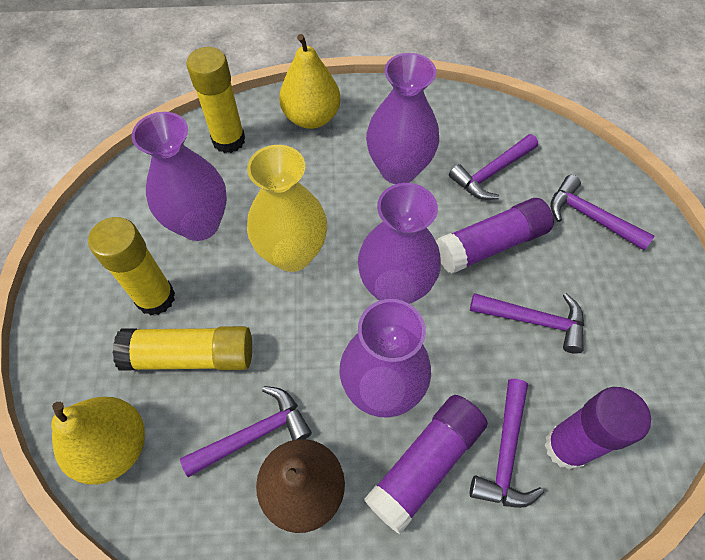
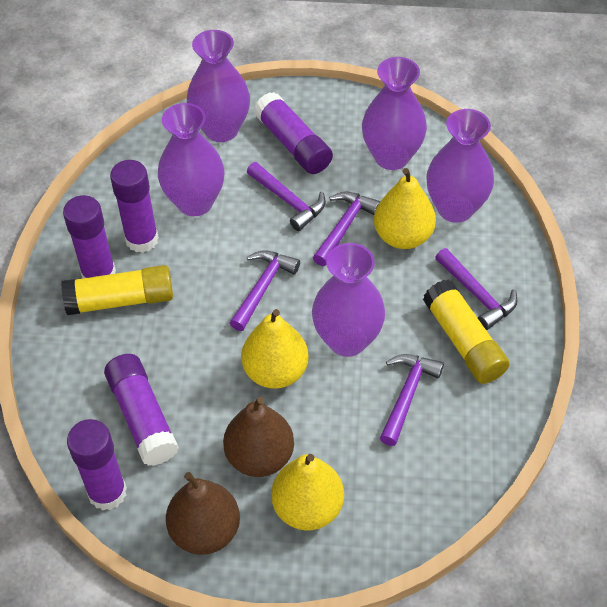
brown pear: [256,439,345,533] = 1 -> [166,472,240,555] [223,397,294,477] = 2
purple glue stick: [364,395,487,534] [436,198,554,274] [545,387,651,470] = 3 -> [63,195,116,278] [67,419,127,510] [104,354,179,466] [110,160,159,253] [254,92,333,174] = 5
purple vase: [132,112,227,241] [339,299,431,418] [358,183,441,304] [366,53,439,184] = 4 -> [158,103,224,216] [187,30,250,142] [312,243,385,357] [362,57,427,170] [426,109,494,223] = 5
yellow glue stick: [88,217,175,315] [113,326,252,370] [186,47,245,153] = 3 -> [61,265,173,315] [423,279,510,384] = 2
yellow pear: [51,397,145,485] [279,34,340,129] = 2 -> [241,309,309,388] [271,454,344,530] [374,168,436,249] = 3
yellow vase: [247,145,327,272] = 1 -> none = 0

